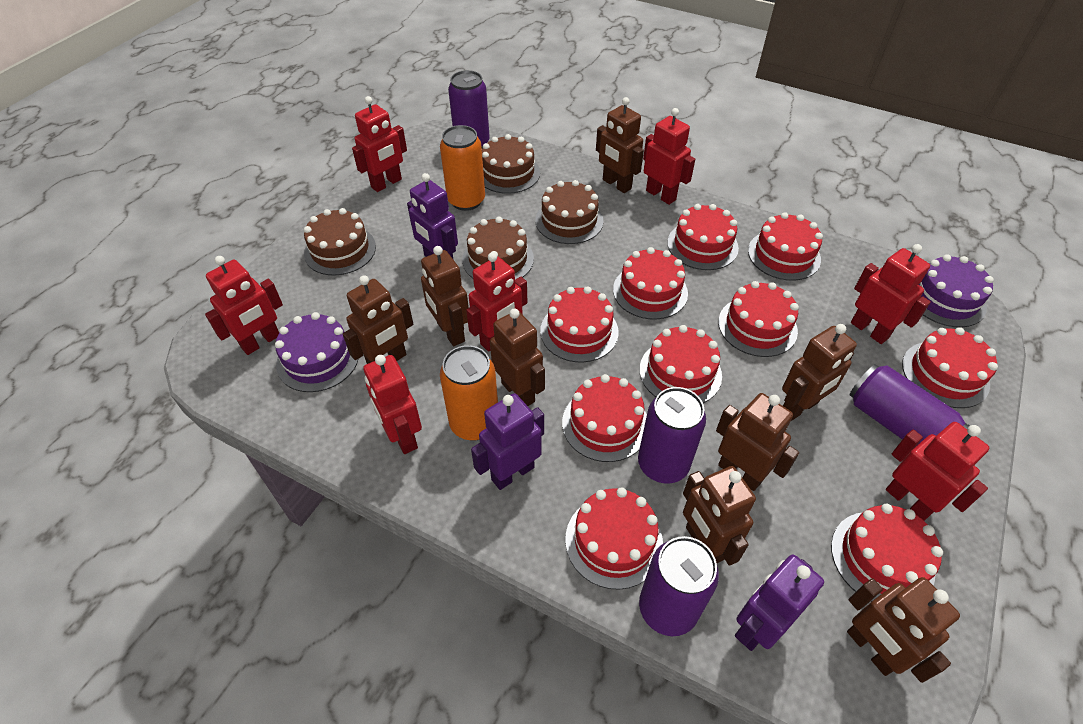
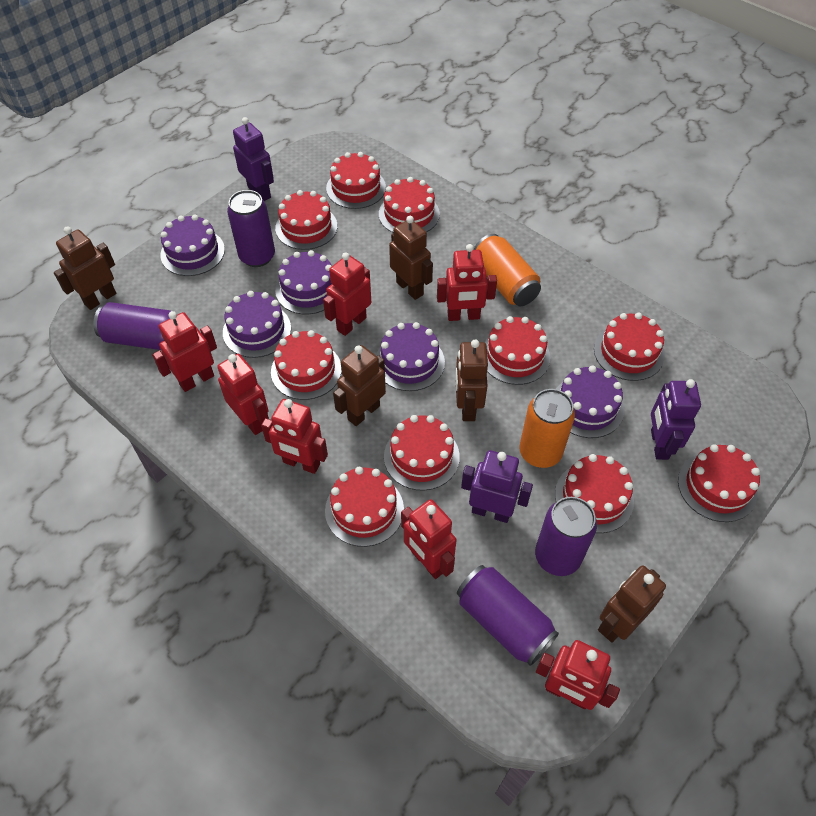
brown cake: [304,208,376,275] [462,216,534,279] [482,134,540,194] [535,180,603,244] = 4 -> none = 0
brown robot: [343,275,413,364] [421,246,469,346] [490,308,545,406] [596,97,644,193] [683,466,756,566] [716,393,799,491] [782,324,857,421] [847,577,960,683] = 8 -> [54,226,116,310] [333,345,386,426] [389,216,433,300] [455,340,488,421] [598,566,666,643] = 5
purple cake: [275,312,358,392] [918,255,994,327] = 2 -> [160,215,225,276] [223,291,291,358] [275,250,332,314] [376,322,445,391] [556,365,624,438] = 5

